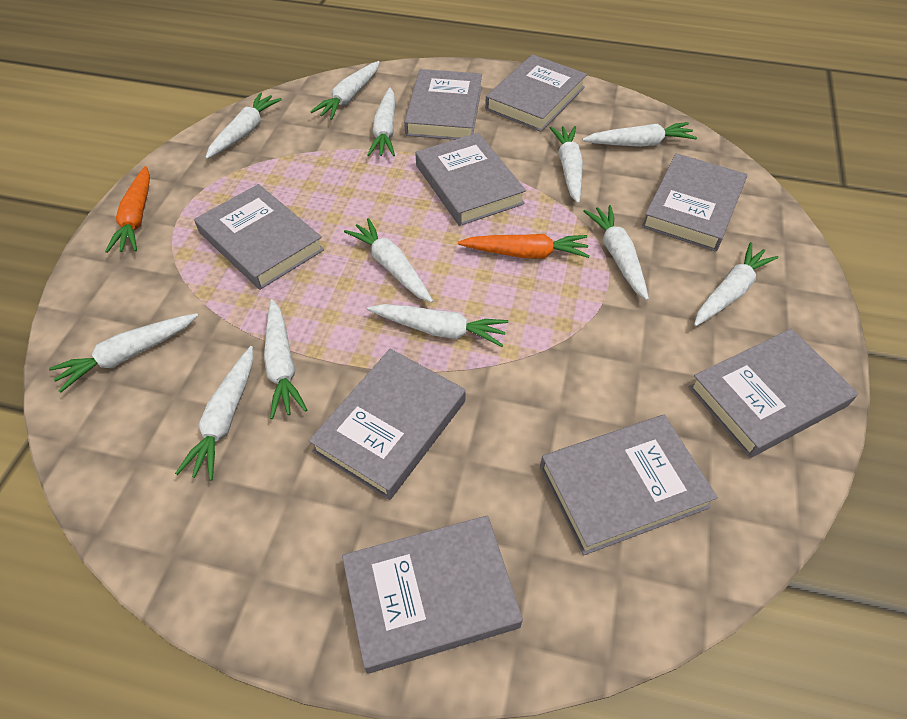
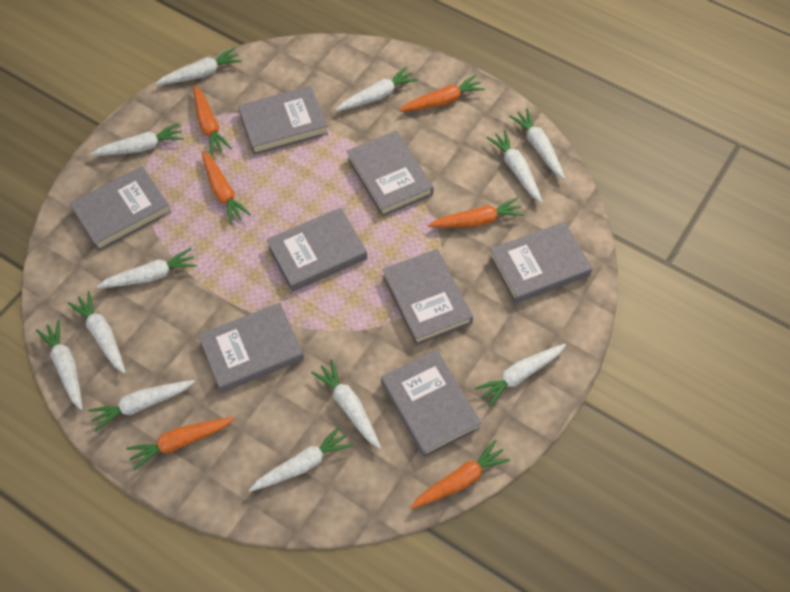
grey book: [194,184,324,290] [309,349,466,500] [342,515,523,674] [404,69,482,140] [415,133,526,226] [485,54,587,132] [540,415,718,555] [642,153,747,252] [689,329,858,458] = 9 -> [69,166,172,251] [198,303,304,393] [238,86,328,155] [266,207,367,292] [347,130,434,217] [381,350,482,457] [382,249,473,345] [489,222,593,304] = 8
orange carrot: [105,166,150,253] [458,234,590,259] = 2 -> [126,417,235,470] [193,85,232,155] [202,151,251,224] [399,75,485,112] [410,440,510,509] [428,197,524,227] = 6

